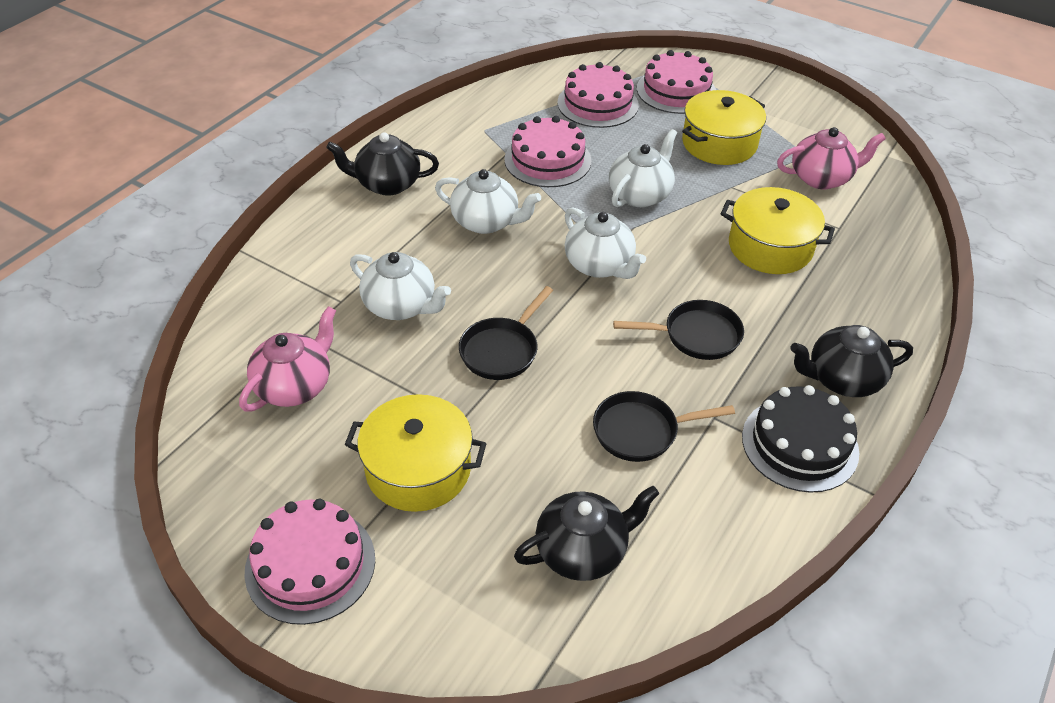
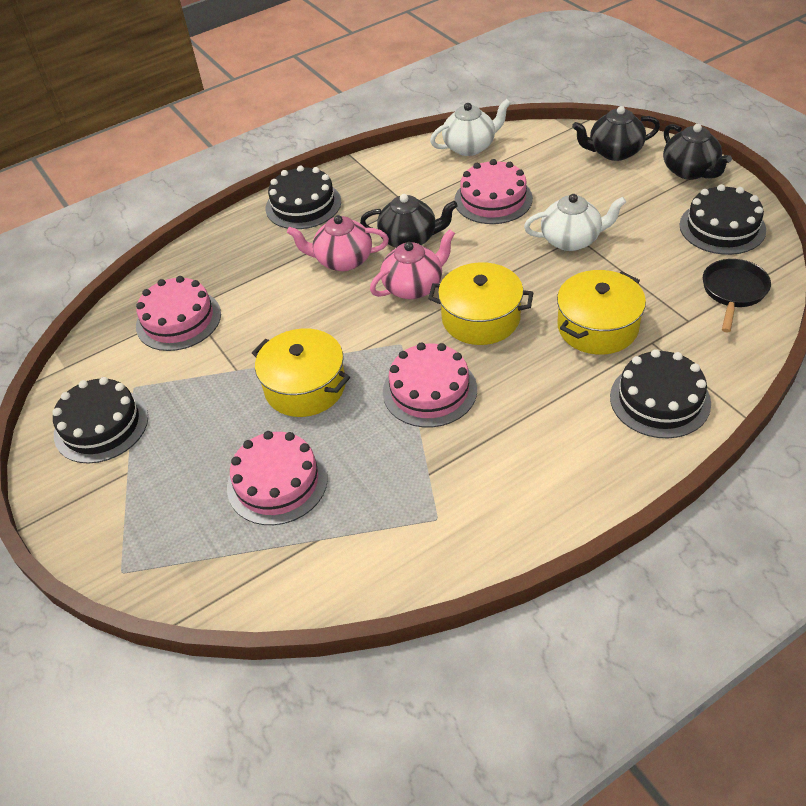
black cake: [742,385,860,493] = 1 -> [52,377,148,464] [266,165,341,229] [610,349,711,438] [679,184,766,255] = 4
black pan: [459,286,553,380] [593,391,735,462] [613,300,744,360] = 3 -> [703,259,771,332] = 1
white teapot: [350,252,451,320] [435,169,541,234] [565,207,646,279] [609,129,677,207] = 4 -> [430,99,511,156] [524,194,626,251] = 2

